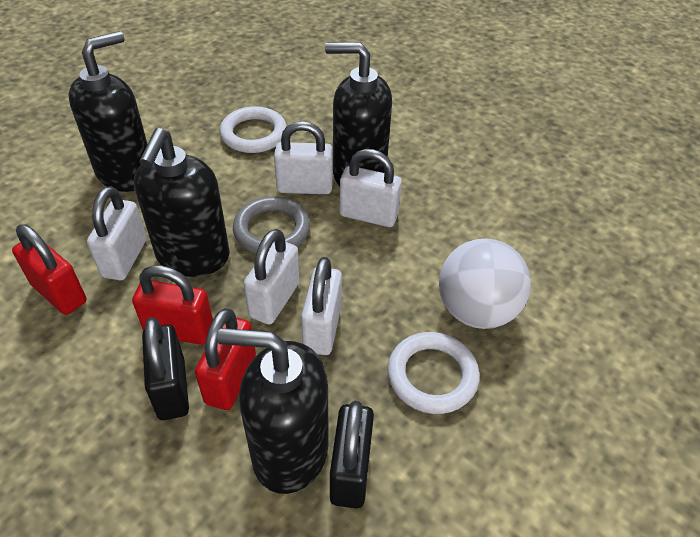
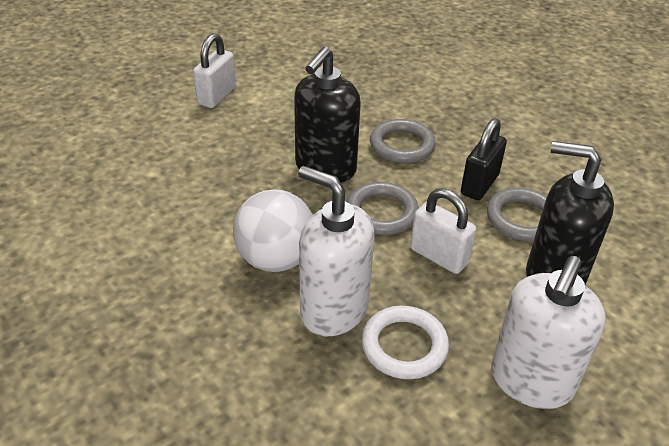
black padlock: [142,317,189,420] [330,401,374,508] = 2 -> [461,118,507,200] = 1
black soap dispenser: [68,31,147,192] [134,128,230,277] [217,328,328,494] [325,42,392,186] = 4 -> [294,46,361,183] [526,141,614,285] = 2
grey ring: [233,196,310,254] = 1 -> [347,182,419,235] [370,119,435,164] [487,188,547,241] = 3
red padlock: [12,224,87,315] [132,265,213,345] [195,308,256,410] = 3 -> none = 0
white padlock: [87,186,147,280] [244,229,300,325] [274,121,333,194] [301,257,342,355] [340,149,402,227] = 5 -> [193,33,236,108] [410,188,476,274] = 2
white ring: [220,106,287,153] [388,332,480,414] = 2 -> [362,306,449,379] = 1
white soap dispenser: none = 0 -> [298,166,375,336] [491,256,606,409] = 2

